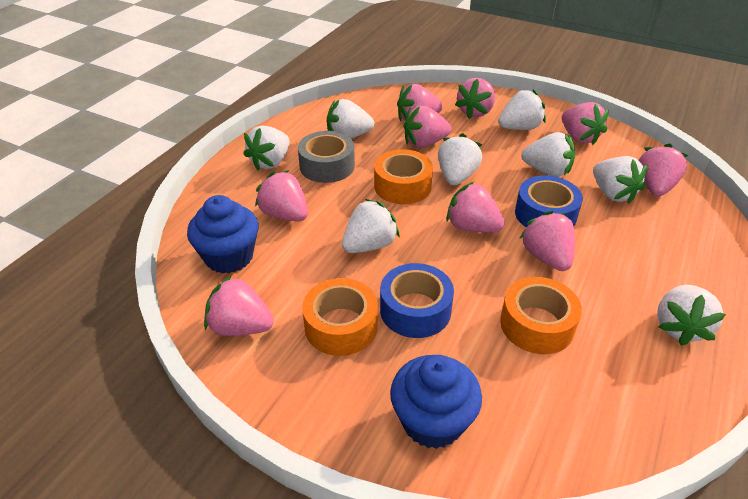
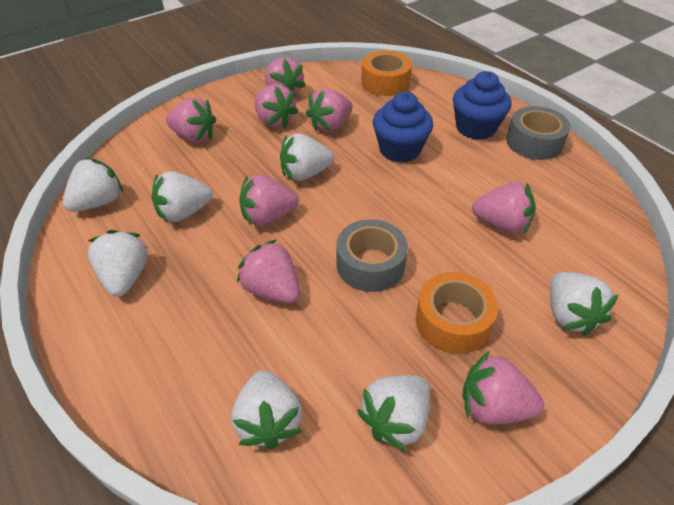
blue tape: [380,263,454,338] [515,175,583,228] = 2 -> none = 0
grey tape: [298,131,355,183] = 1 -> [337,219,408,292] [506,106,571,160] = 2
orange tape: [302,278,378,356] [374,149,433,204] [500,277,582,354] = 3 -> [361,51,412,96] [416,272,498,354] = 2
pink strawberry: [204,275,274,336] [255,170,308,221] [397,84,443,122] [404,105,452,148] [446,182,505,232] [455,78,495,119] [519,211,575,271] [562,102,609,145] [639,144,688,196] = 9 -> [166,98,216,143] [237,239,300,303] [239,175,299,226] [255,84,299,128] [265,57,306,95] [306,88,353,132] [462,351,544,424] [472,182,536,234] = 8
white strawberry: [243,126,290,170] [327,99,374,139] [342,199,400,253] [438,133,482,185] [498,89,546,130] [521,132,575,177] [593,156,647,204] [657,285,726,346] = 8 -> [63,157,123,212] [88,230,148,296] [152,171,213,222] [232,370,302,450] [280,133,334,181] [357,375,430,451] [550,272,618,336] = 7

